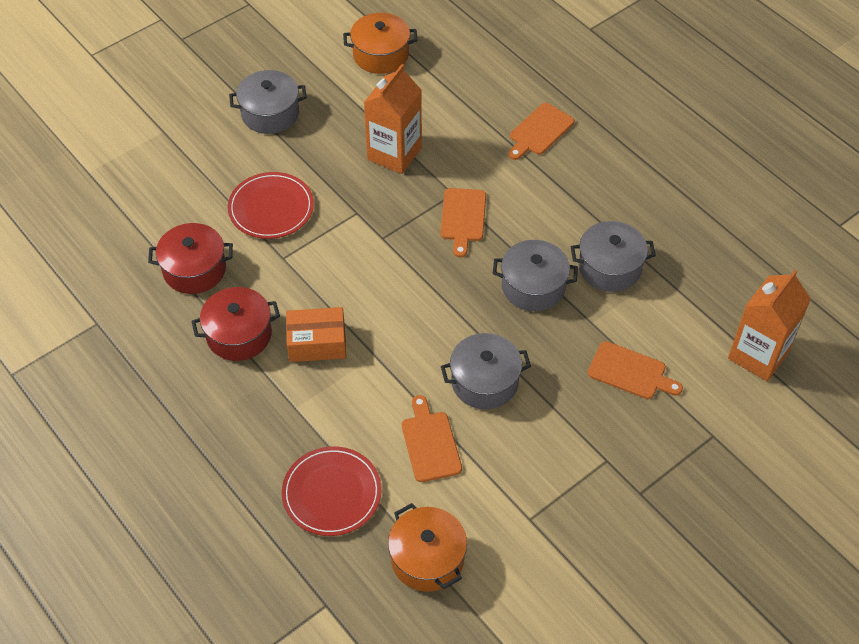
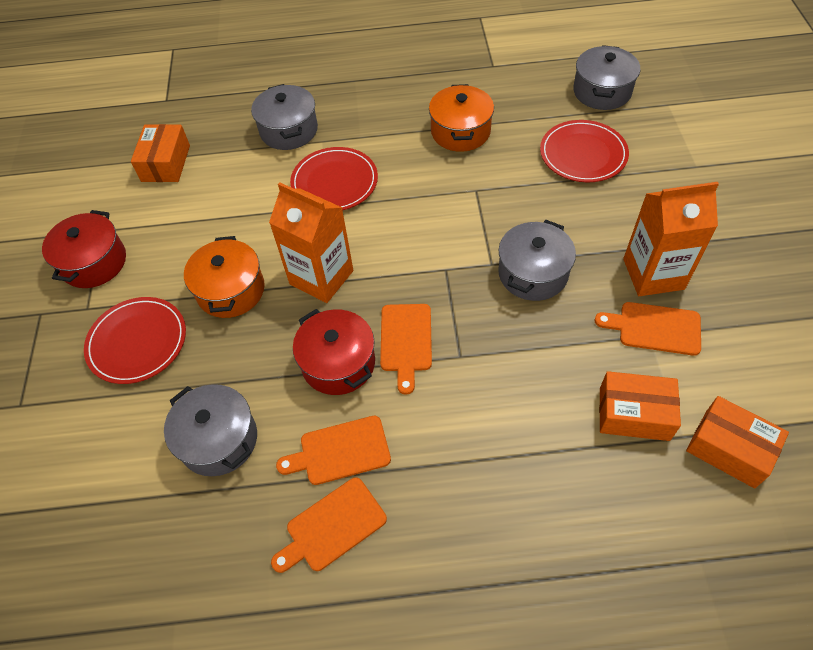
orange box: [286,307,346,362] = 1 -> [131,124,190,182] [599,371,681,441] [686,396,789,488] = 3
red plate: [228,172,314,239] [282,446,382,536] = 2 -> [84,297,186,384] [290,147,378,210] [540,120,629,182] = 3

